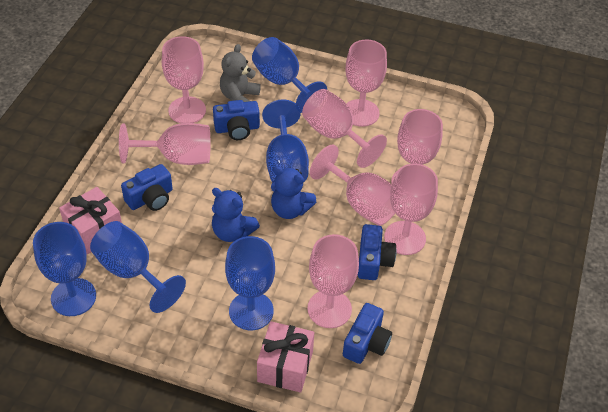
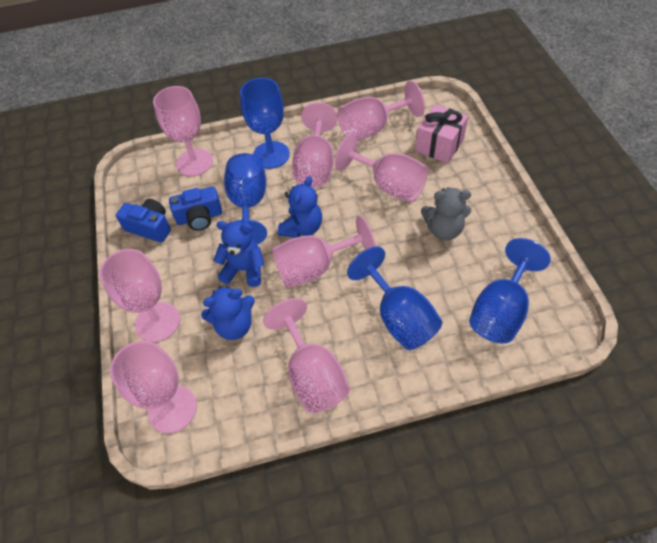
blue camera: [121,164,173,211] [213,100,260,140] [343,303,392,364] [358,224,397,280] = 4 -> [116,199,171,242] [169,187,222,231] = 2
blue goblet: [33,222,96,316] [90,221,186,313] [225,236,275,330] [252,37,327,113] [262,99,309,182] = 5 -> [224,153,267,244] [240,78,290,169] [347,246,443,350] [469,238,551,344] = 4
blue teddy bear: [212,188,260,242] [271,166,316,219] = 2 -> [201,286,255,340] [214,221,264,287] [278,176,322,238] = 3
pink gift: [59,187,122,254] [257,321,314,393] = 2 -> [415,104,468,163] = 1

